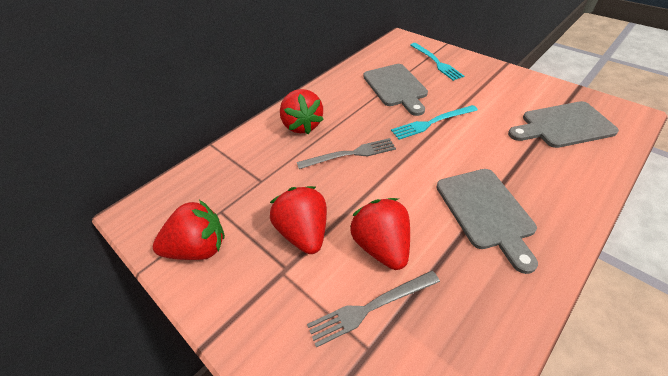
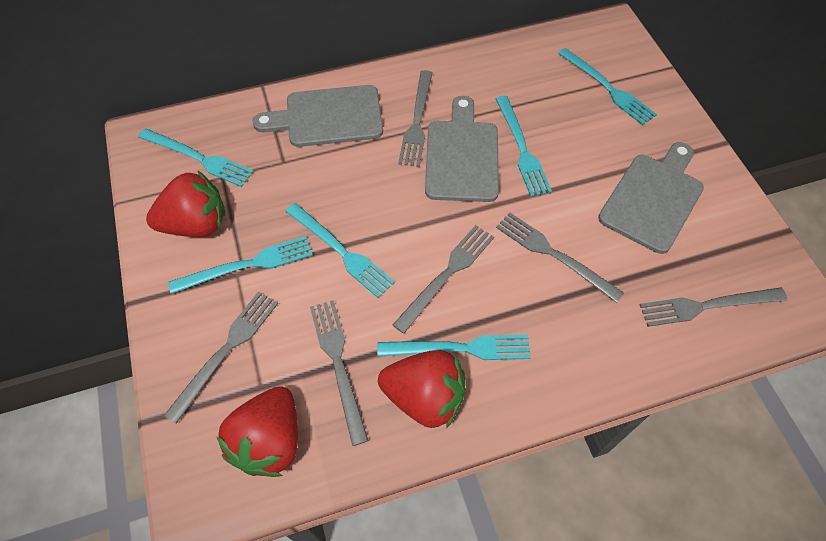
grey fork: [297,138,396,169] [307,271,440,348] = 2 -> [164,291,278,424] [310,300,369,446] [393,225,494,334] [398,70,433,167] [496,212,624,303] [640,287,787,327] = 6
red strawberry: [153,200,225,260] [270,186,327,254] [280,89,324,134] [350,198,410,270] = 4 -> [146,170,225,237] [216,386,298,477] [378,350,465,428] = 3
turquoise fork: [391,105,478,140] [410,43,465,81] = 2 -> [138,128,254,187] [168,236,313,294] [286,203,395,298] [377,335,531,360] [496,96,552,197] [558,48,657,125] = 6

